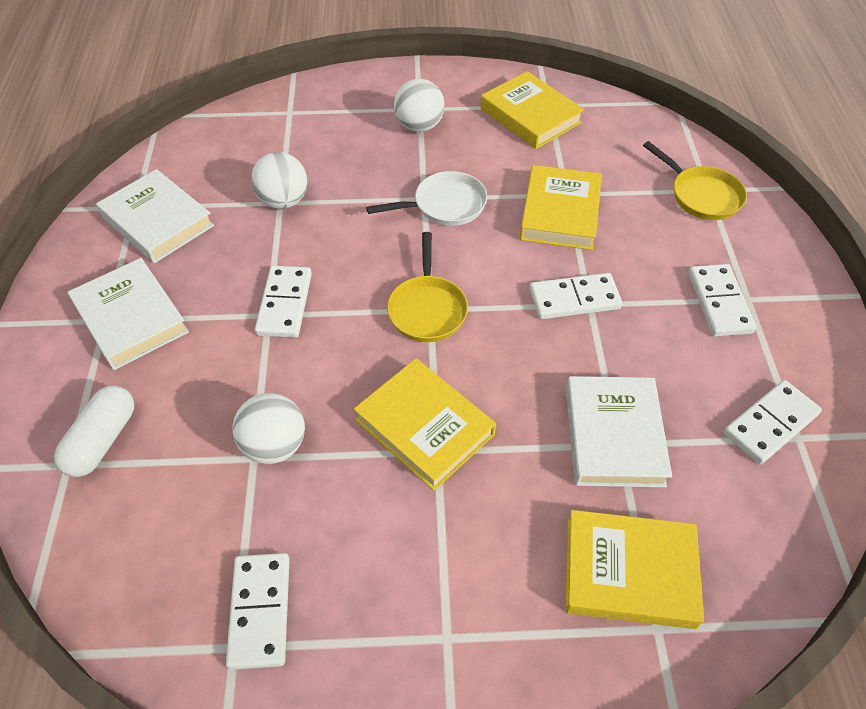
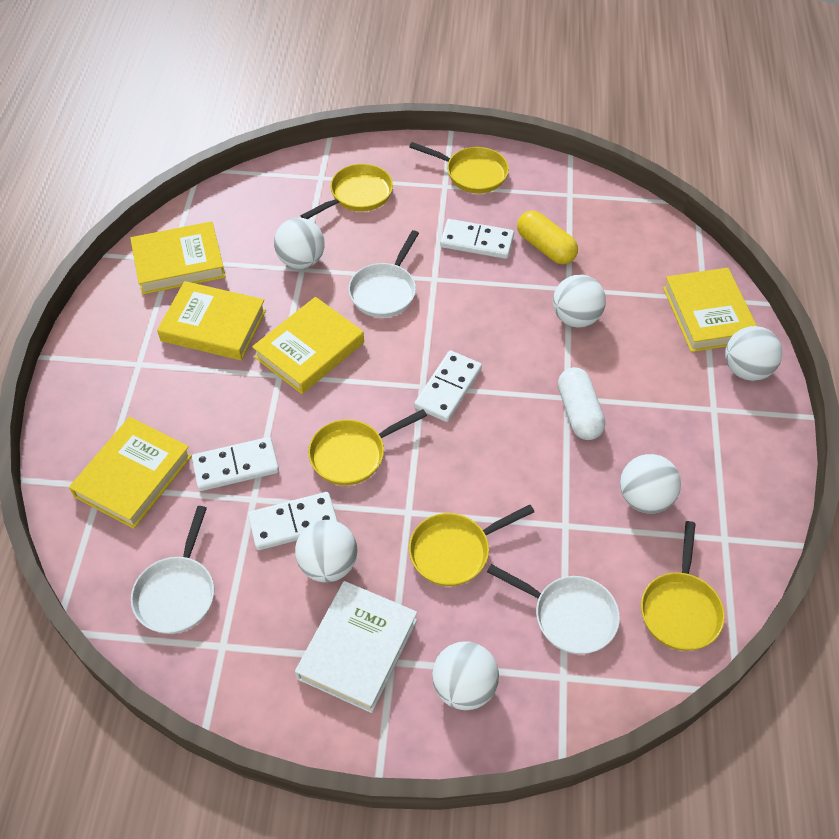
white ball: [232,393,305,464] [251,152,307,209] [394,79,445,132] = 3 -> [274,218,325,269] [295,520,358,583] [432,641,499,710] [553,275,606,327] [620,454,681,514] [725,326,782,381] = 6
white book: [68,258,189,370] [96,169,214,263] [566,376,672,487] = 3 -> [295,581,417,713] = 1
white domino: [226,553,290,670] [255,266,312,338] [529,273,622,319] [688,264,756,337] [723,380,822,464] = 5 -> [192,437,279,491] [248,492,338,550] [414,350,482,422] [440,219,514,259] = 4
white pan: [366,171,487,226] = 1 -> [131,506,214,634] [348,230,419,318] [487,564,620,654] = 3
yellow book: [354,358,496,491] [480,71,584,149] [520,165,602,250] [565,510,704,629] = 4 -> [69,417,192,529] [130,221,226,295] [157,281,266,360] [252,297,364,394] [663,268,757,352] = 5
yellow capsule: none = 0 -> [517,210,578,265] = 1
yellow pan: [387,232,468,342] [643,141,747,220] = 2 -> [300,164,393,219] [308,409,427,486] [409,142,509,193] [409,504,534,586] [641,521,725,651] = 5

